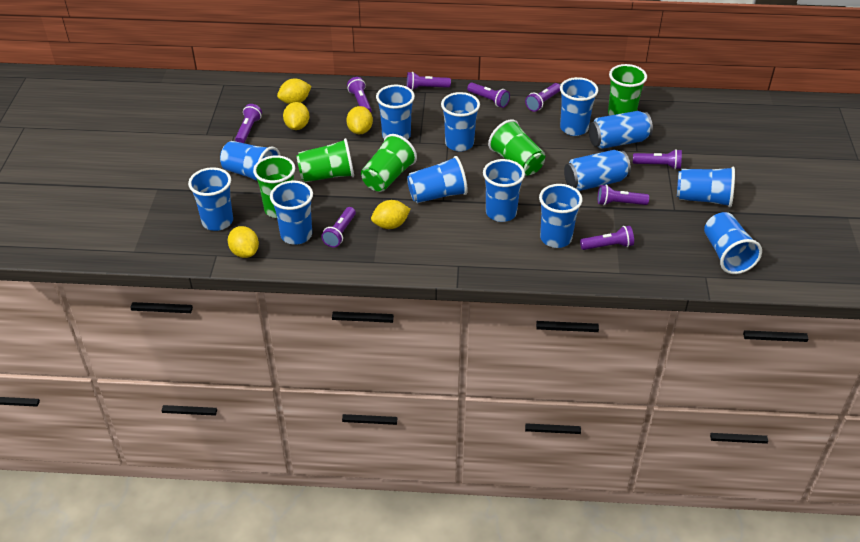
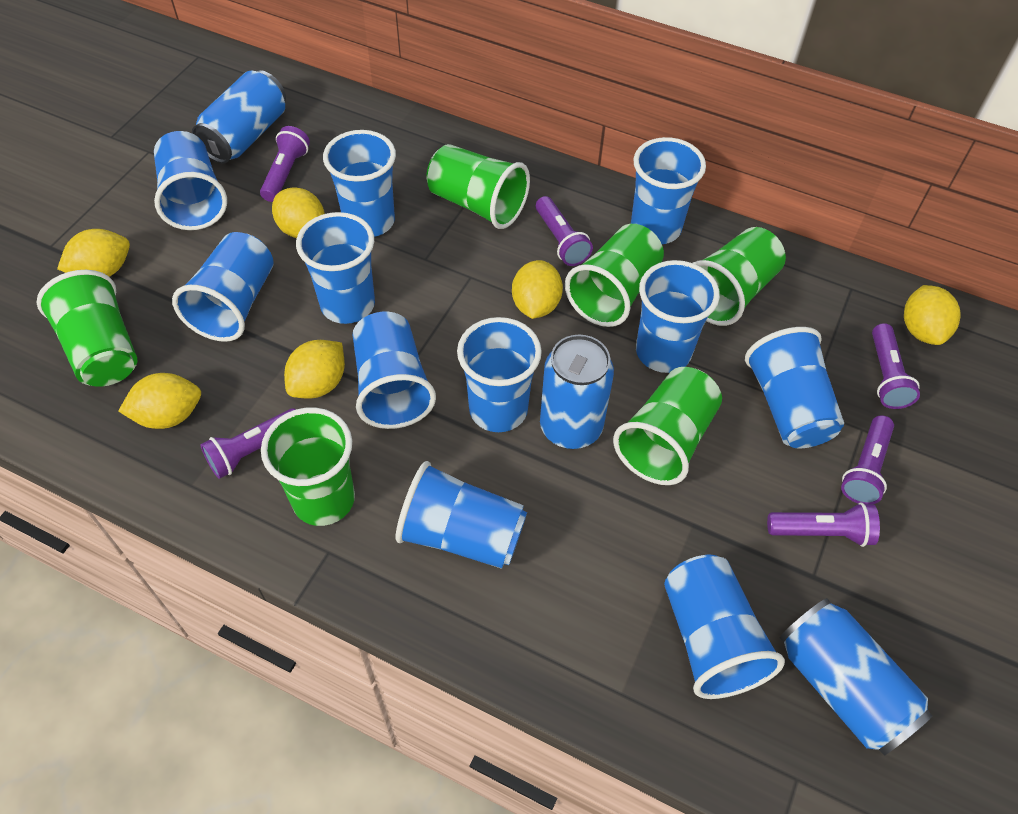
blue can: [564,150,631,191] [589,111,653,149] = 2 -> [192,70,286,163] [540,335,614,449] [779,598,933,756] = 3
green cup: [253,155,295,218] [296,138,354,182] [361,134,417,192] [488,119,545,176] [608,64,647,116] = 5 -> [37,270,138,387] [261,407,355,526] [427,144,530,229] [565,224,664,327] [613,367,722,485] [693,227,786,326] = 6
purple flashlight: [235,104,262,143] [321,207,356,247] [347,77,372,112] [407,72,451,90] [467,83,510,108] [525,83,560,112] [580,226,634,250] [598,185,649,205] [633,149,682,169] = 9 -> [200,408,296,479] [260,126,310,202] [536,196,593,266] [767,502,880,547] [841,415,894,504] [872,323,920,409] = 6
yellow lemon: [228,226,259,258] [277,78,312,104] [283,102,309,130] [346,106,373,134] [371,200,411,229] = 5 -> [57,229,130,277] [119,373,201,429] [272,187,325,238] [284,340,345,398] [512,260,563,319] [904,285,961,345] = 6

